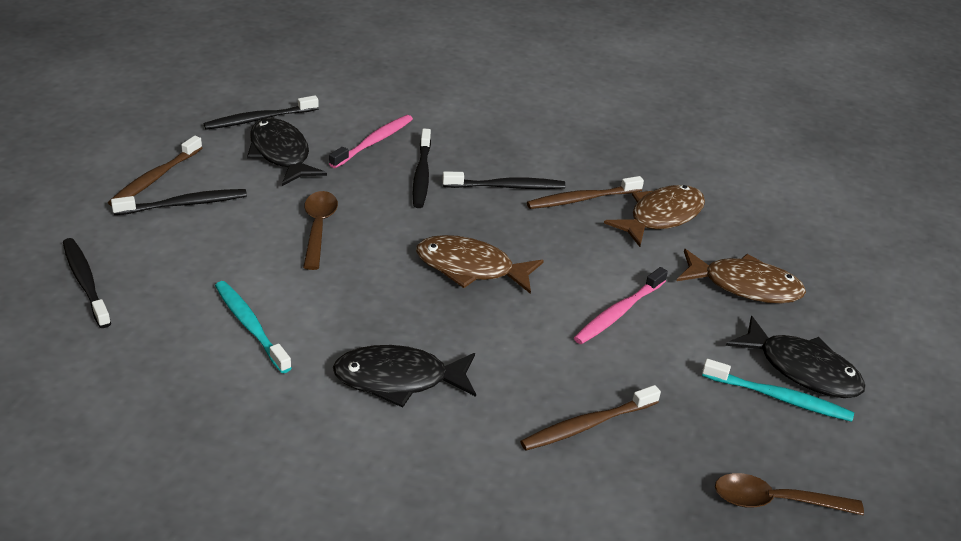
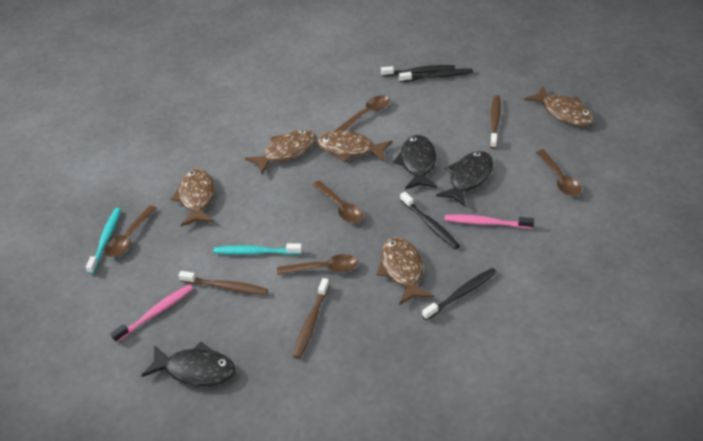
black toothbrush: [63,238,111,328] [111,189,247,215] [204,95,319,130] [413,128,431,208] [442,171,565,189] = 5 -> [381,65,455,77] [399,68,473,82] [400,192,460,249] [422,268,497,320] = 4
brown fish: [416,235,544,294] [604,185,705,247] [677,249,806,303] = 3 -> [171,169,215,227] [245,130,316,174] [317,131,392,162] [377,237,434,305] [524,86,594,126] = 5
brown spoon: [303,191,338,270] [715,473,864,516] = 2 -> [105,206,157,257] [277,254,358,275] [313,181,363,223] [335,95,389,131] [536,150,581,196] = 5

